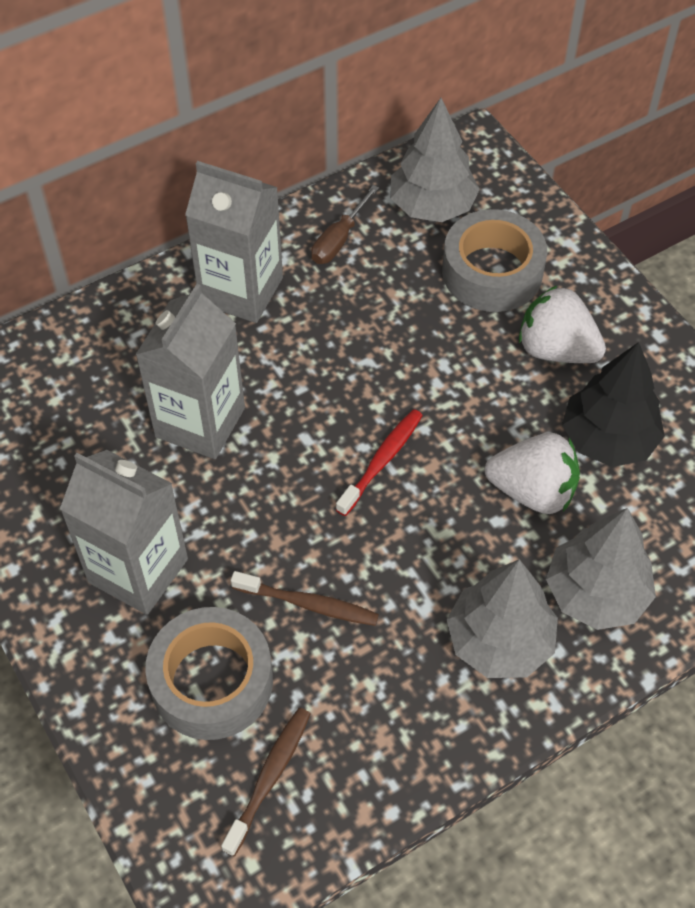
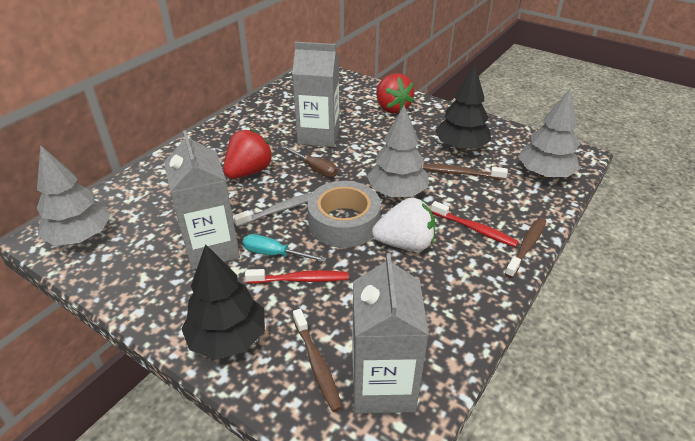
black tree: [562,342,665,467] = 1 -> [181,244,265,360] [435,64,491,151] = 2
brown toothbrush: [221,708,311,856] [231,571,379,626] = 2 -> [293,309,343,412] [423,164,508,180] [505,218,546,278] = 3
grey tape: [145,607,273,740] [442,209,547,312] = 2 -> [307,181,381,248] = 1
grey toothbrush: none = 0 -> [233,193,312,227] = 1
red strawberry: none = 0 -> [223,129,273,179] [376,73,414,113] = 2
red toothbrush: [336,409,423,516] = 1 -> [245,269,349,284] [431,201,519,247] = 2
turquoise screwdriver: none = 0 -> [242,234,327,262] = 1
white strawberry: [485,433,580,514] [519,285,606,363] = 2 -> [372,198,436,251] = 1

